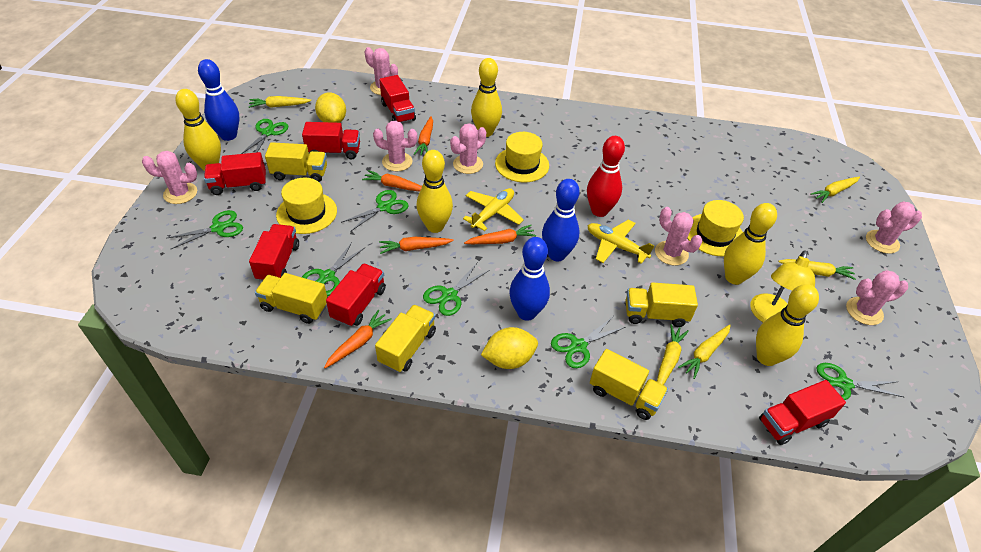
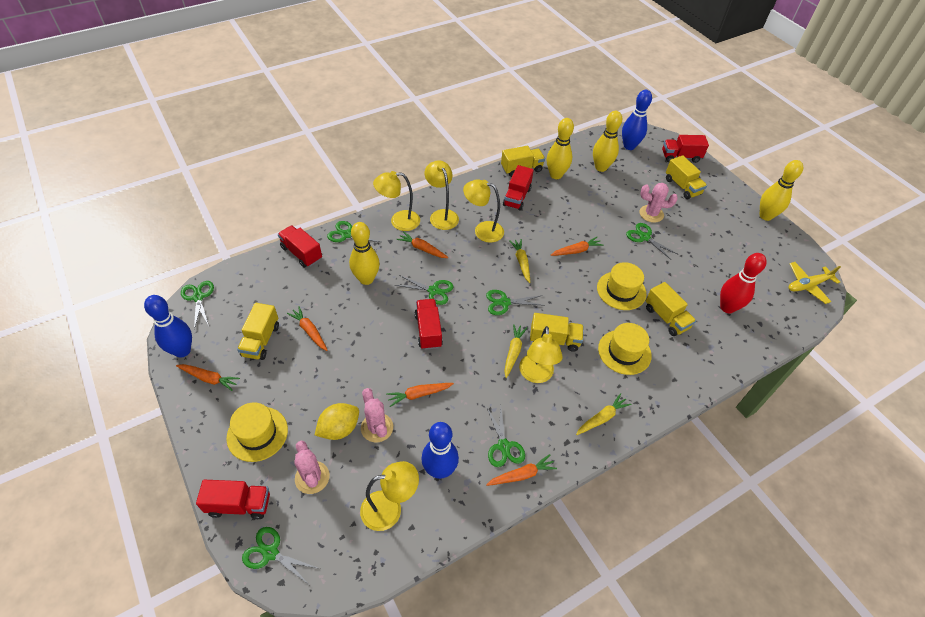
orange carrot: [324,310,392,368] [362,170,422,192] [379,237,454,254] [414,116,433,155] [464,225,536,244] = 5 -> [176,364,240,391] [287,306,328,351] [386,383,454,407] [396,231,448,258] [486,454,557,486] [551,237,603,256] = 6
pink cactus: [142,151,197,204] [365,47,398,95] [373,121,417,171] [450,123,486,174] [655,207,702,266] [846,270,908,325] [866,202,922,254] = 7 -> [294,441,330,494] [361,388,393,442] [639,183,678,223] = 3
red truck: [204,152,266,195] [249,224,299,282] [302,122,360,160] [326,263,386,327] [380,75,416,123] [759,380,846,445] = 6 -> [196,480,270,519] [278,225,322,268] [415,299,443,350] [503,165,534,211] [662,135,709,163] = 5
yellow bowling pin: [176,89,221,171] [417,150,453,233] [471,58,502,137] [724,203,777,285] [756,284,819,366] = 5 -> [349,222,380,285] [547,118,574,179] [593,111,622,172] [759,160,803,221] = 4
yellow carrot: [249,96,311,108] [657,324,689,385] [678,324,731,379] [778,259,856,280] [810,177,860,203] = 5 -> [504,324,527,378] [509,239,530,283] [576,393,631,435] = 3
yellow lamp: [750,251,815,322] = 1 -> [360,461,419,531] [373,171,420,231] [424,160,459,230] [463,179,504,243] [519,326,563,383] = 5
yellow lemon: [315,92,346,123] [481,327,538,369] = 2 -> [315,403,359,440] = 1
yellow plane: [463,188,524,231] [587,219,654,264] = 2 -> [788,262,841,304] = 1

